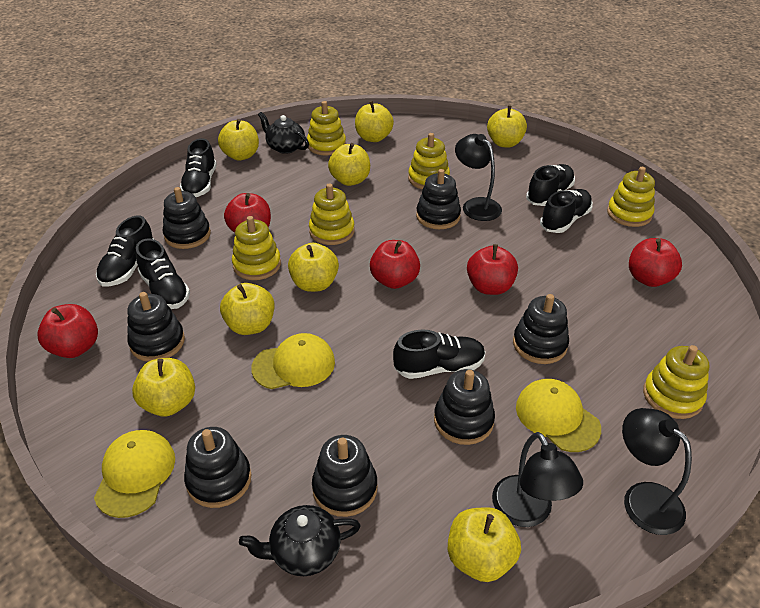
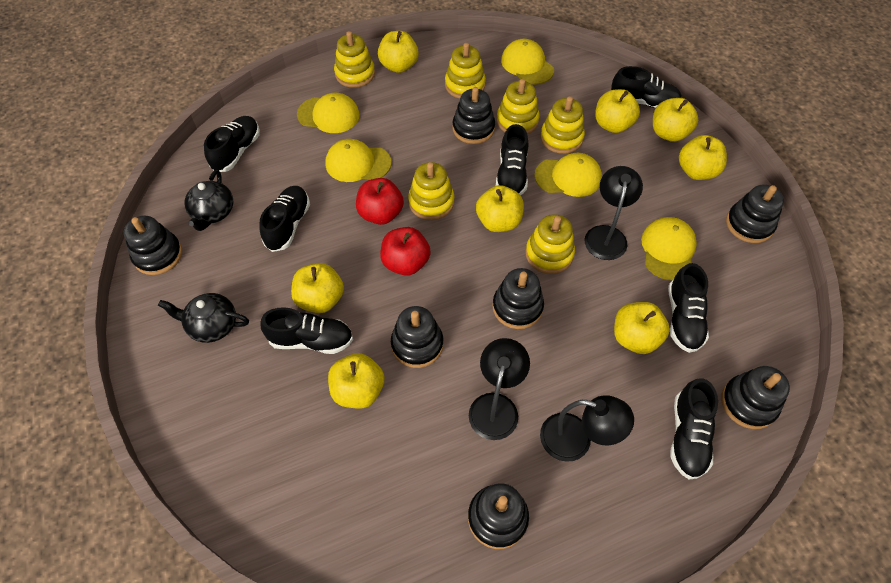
black shoe: [96,215,153,286] [136,239,190,309] [180,138,217,197] [393,330,486,379] [526,164,575,206] [540,189,593,233] = 6 -> [204,116,260,172] [260,186,310,252] [260,307,353,354] [496,124,529,195] [611,66,681,108] [668,263,709,353] [670,378,718,479] = 7
red apple: [37,304,98,358] [224,193,271,233] [370,240,420,289] [467,244,518,295] [629,238,682,287] = 5 -> [356,178,404,225] [380,227,431,276] = 2
yellow cap: [94,430,175,518] [251,333,335,389] [516,379,601,452] = 3 -> [297,93,360,133] [325,139,391,182] [501,39,554,85] [534,153,602,197] [641,217,697,280] = 5

